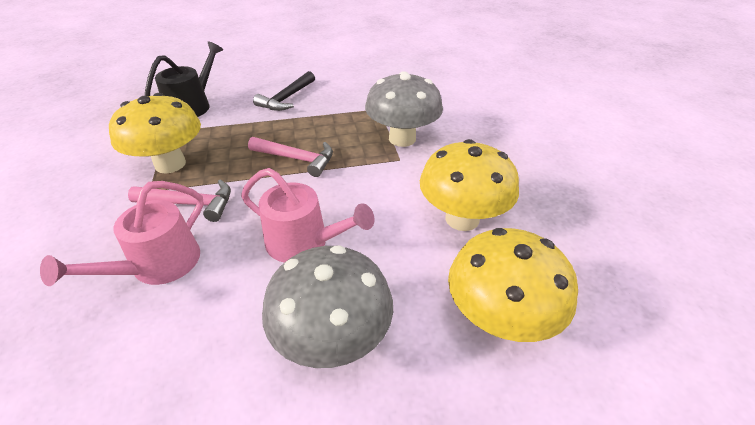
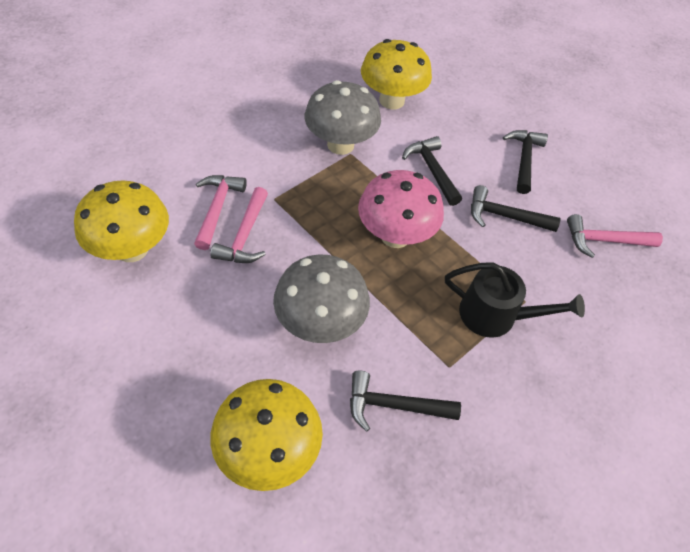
black hammer: [253,71,315,111] = 1 -> [350,370,461,432] [402,136,462,206] [471,185,561,232] [503,130,548,194] = 4
pink hammer: [128,179,231,222] [248,137,333,177] = 2 -> [194,175,247,250] [210,187,268,263] [567,214,663,258] = 3
pink mushroom: none = 0 -> [358,170,444,248] = 1
pink watering can: [40,181,204,286] [241,168,374,263] = 2 -> none = 0

